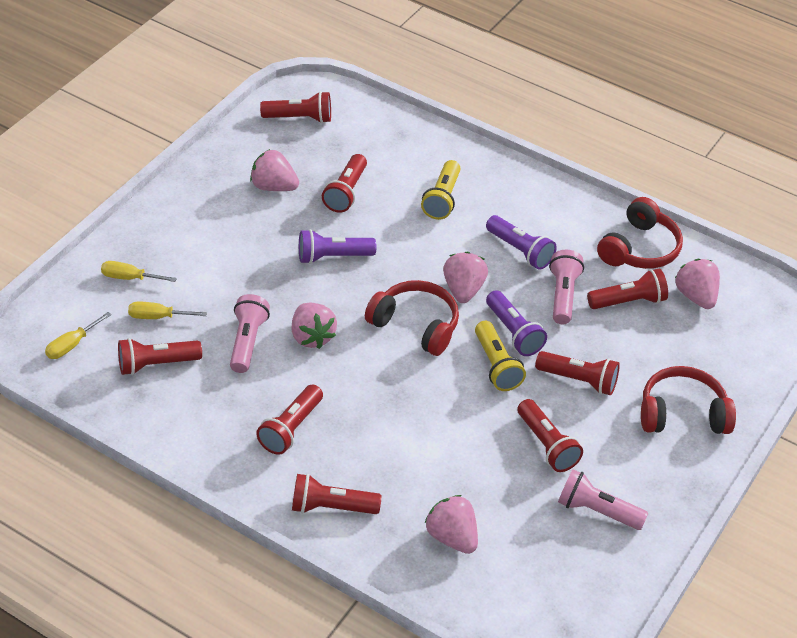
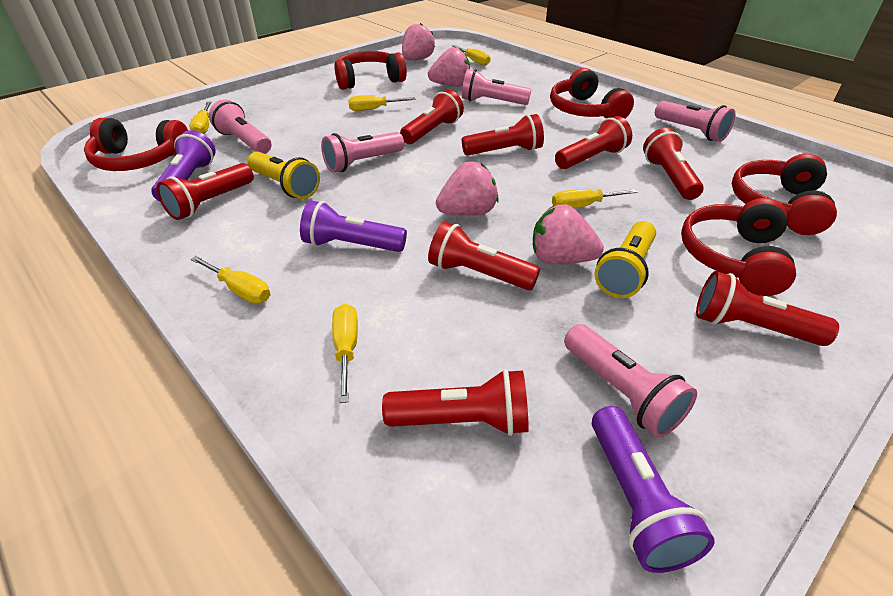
pink flashlight: [230,294,270,373] [549,250,584,324] [558,469,648,530] = 3 -> [209,99,272,154] [321,132,404,172] [462,69,531,105] [564,324,697,437] [655,101,736,142] = 5
pink strawberry: [250,149,299,191] [291,303,337,349] [424,495,478,554] [443,252,488,303] [675,259,720,309] = 5 -> [402,23,435,60] [428,47,470,87] [436,162,499,215] [533,204,604,264] = 4
red headphones: [365,280,459,356] [597,197,683,269] [641,366,736,434] = 3 -> [84,118,188,171] [334,51,407,90] [550,68,634,119] [681,198,796,296] [732,154,837,235] = 5
yellow screwdriver: [45,312,111,359] [101,261,177,282] [128,302,207,319] = 3 -> [189,102,211,134] [191,256,270,303] [332,304,358,403] [348,95,416,111] [452,45,490,66] [552,189,637,208] = 6

